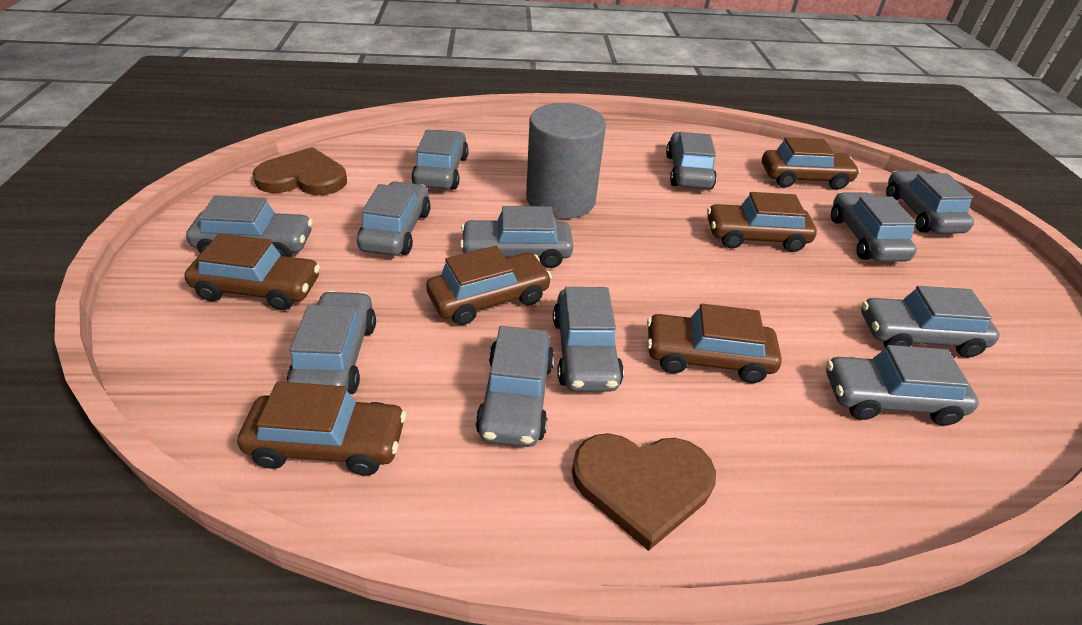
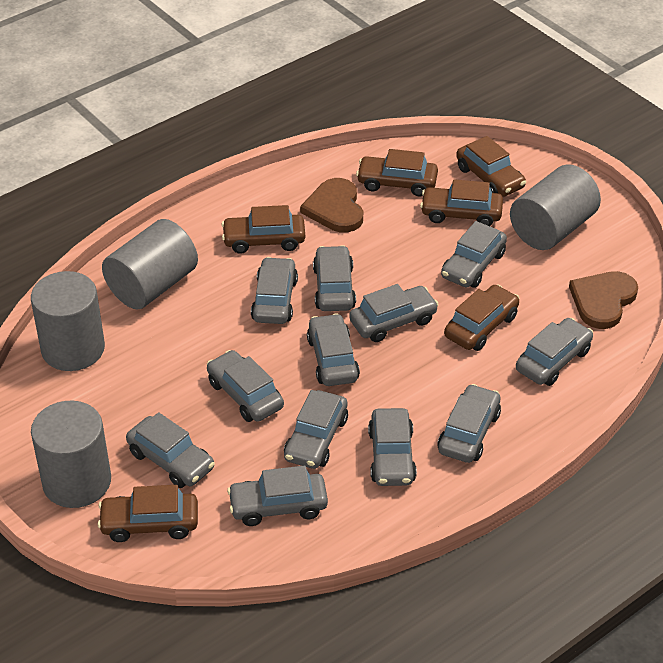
grey cylinder: [526,103,606,219] = 1 -> [31,271,105,371] [31,400,111,508] [102,219,198,310] [510,164,601,250] = 4

